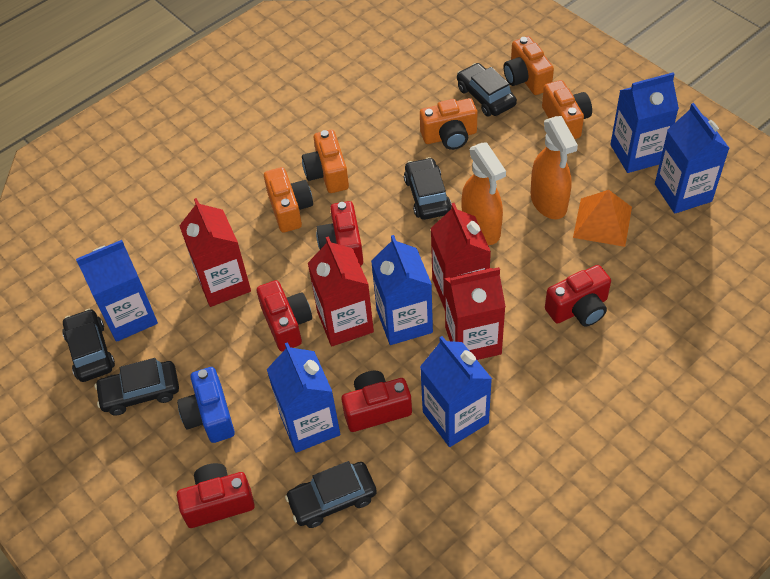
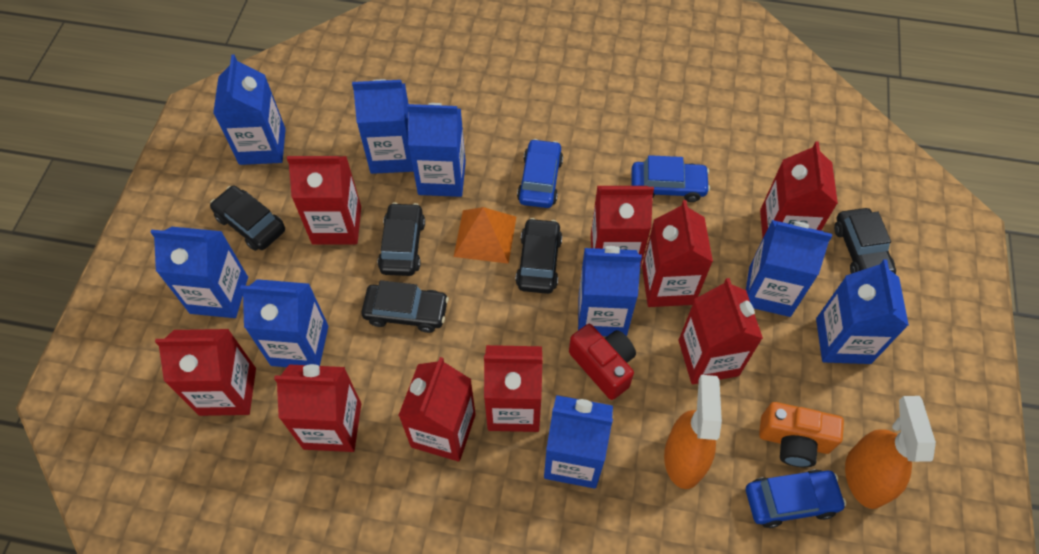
blue camera: [177,367,235,443] = 1 -> none = 0
blue car: none = 0 -> [517,139,563,208] [631,155,710,202] [746,469,846,528] = 3
blue carton: [76,240,158,342] [267,342,340,453] [371,235,433,345] [420,336,492,447] [610,72,679,173] [655,103,730,213] = 6 -> [151,227,248,318] [213,54,286,165] [240,279,328,367] [352,79,414,174] [407,103,466,197] [544,395,613,488] [578,246,642,336] [746,220,832,317] [816,259,909,364] = 9
orange camera: [264,167,313,233] [302,130,349,193] [420,98,477,150] [503,36,554,95] [542,80,592,139] = 5 -> [759,402,844,467] = 1
red camera: [177,463,255,528] [257,280,312,351] [316,201,363,266] [341,371,412,432] [545,265,611,326] = 5 -> [569,324,636,400] = 1
red carton: [179,198,251,307] [308,236,374,346] [431,203,491,310] [444,267,506,360] = 4 -> [155,329,256,416] [274,364,361,452] [287,156,361,245] [398,357,476,462] [484,345,543,432] [591,186,654,268] [642,200,713,307] [679,278,763,384] [760,141,838,238] = 9

